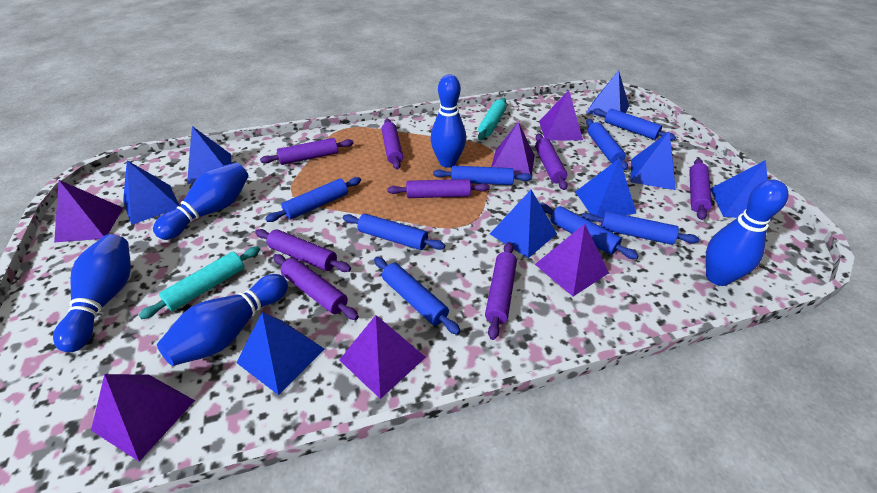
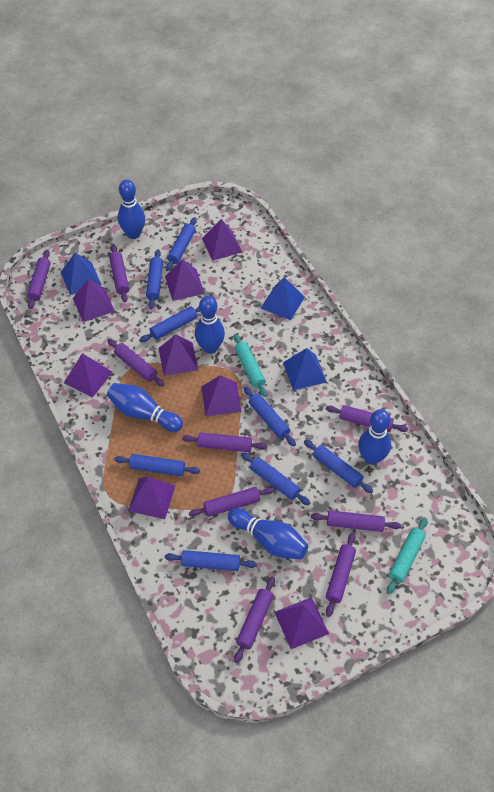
blue pyramid: [123,160,180,225] [187,126,231,184] [236,312,325,395] [490,190,557,258] [575,159,637,217] [586,70,629,117] [631,131,676,190] [710,160,772,221] = 8 -> [61,253,101,295] [261,277,305,320] [283,348,327,390] = 3
purple pyramid: [54,180,123,242] [91,374,195,461] [339,315,426,399] [491,122,535,175] [535,224,609,297] [539,90,583,141] = 6 -> [64,353,113,397] [73,279,115,322] [128,477,175,519] [159,334,198,376] [165,259,205,301] [201,375,242,416] [202,219,242,261] [274,597,329,649] = 8
purple rolling pin: [255,229,351,272] [260,138,354,165] [273,254,359,320] [382,119,403,170] [387,179,489,198] [485,242,517,340] [535,134,568,190] [689,159,712,220] = 8 -> [27,250,51,309] [107,339,164,387] [109,245,129,302] [182,432,267,452] [189,487,274,517] [234,576,275,663] [311,510,401,532] [326,405,408,432] [326,532,356,617] = 9

